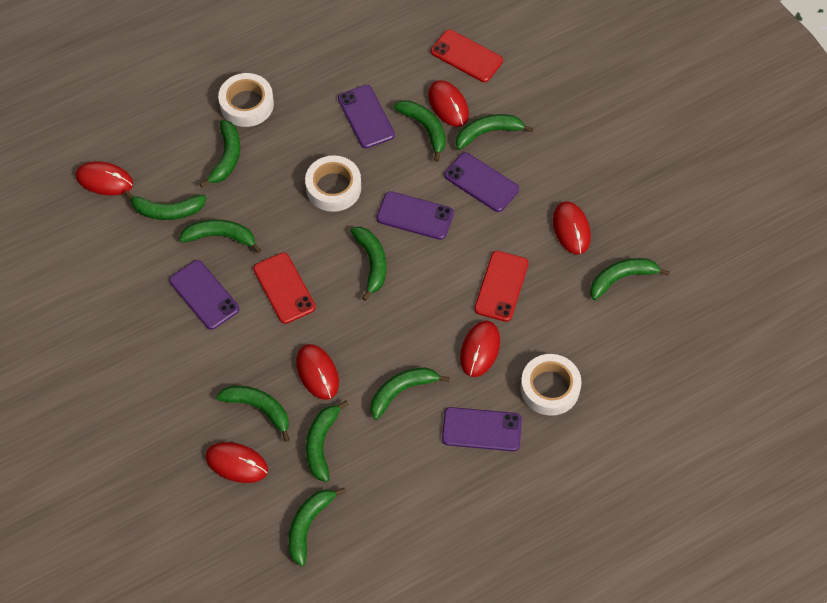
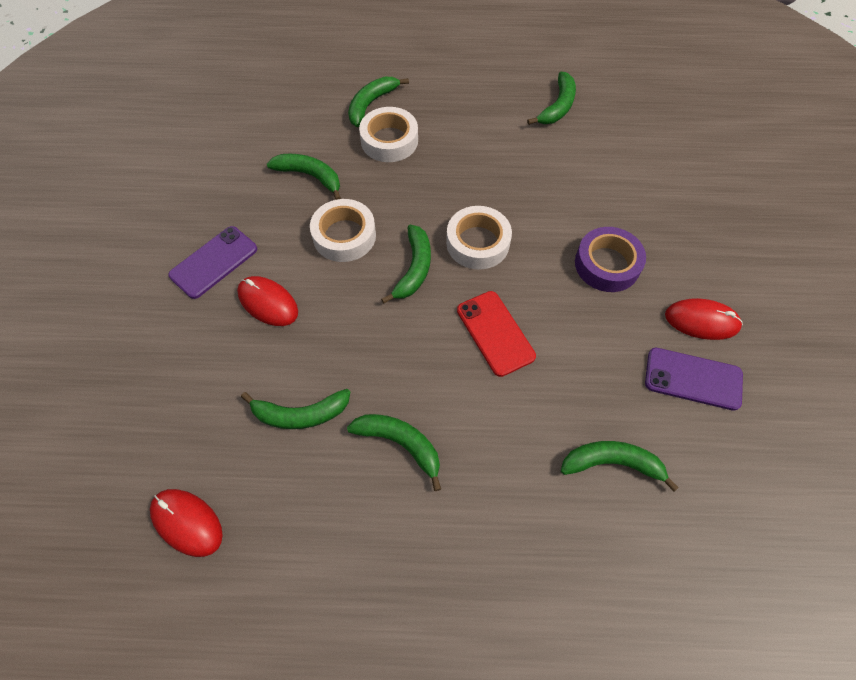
green banana: [124,191,207,220] [179,220,261,254] [200,120,240,188] [216,386,290,442] [288,488,346,567] [306,400,349,482] [350,227,386,301] [371,367,450,420] [393,100,446,162] [456,114,533,150] [590,258,670,300] = 11 -> [241,389,350,429] [267,154,341,200] [347,414,441,491] [348,77,409,127] [381,225,431,304] [527,72,576,125] [561,441,679,492] = 7
purple phone: [169,260,239,330] [338,85,395,148] [377,191,454,240] [442,407,522,451] [444,152,519,212] = 5 -> [168,226,257,299] [645,348,743,411] = 2
purple tape: none = 0 -> [575,227,646,292] = 1
red mouse: [76,161,133,195] [205,442,268,483] [296,344,339,400] [428,80,469,127] [460,321,500,377] [553,201,591,254] = 6 -> [150,489,223,557] [237,276,298,326] [665,298,743,340] = 3
red phone: [253,253,316,324] [431,30,503,82] [474,251,529,322] = 3 -> [457,291,536,377] = 1

